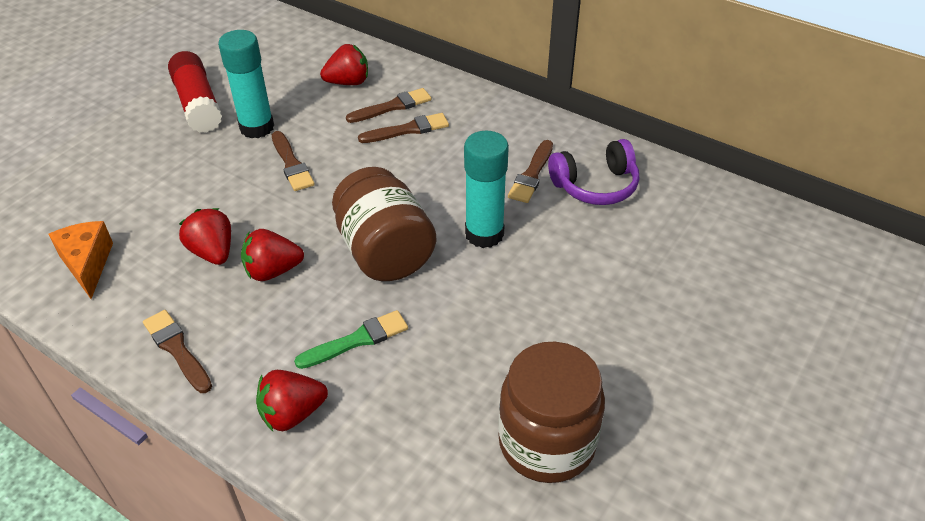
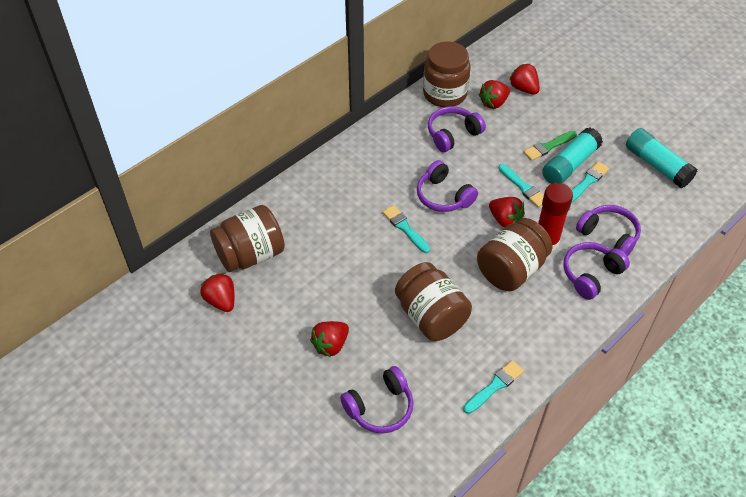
brown brush: [143,310,212,393] [272,131,315,191] [346,88,431,123] [358,113,449,143] [508,140,553,203] = 5 -> none = 0
brown jar: [332,167,436,281] [498,342,605,483] = 2 -> [210,205,285,272] [395,262,472,341] [423,42,471,107] [477,218,553,291] = 4
orange cheese: [49,221,113,299] = 1 -> none = 0
purple headphones: [548,139,639,205] = 1 -> [340,366,414,433] [417,160,478,212] [428,106,486,152] [563,242,630,300] [576,205,641,256] = 5
red strawberry: [179,208,231,265] [241,229,304,281] [256,370,328,431] [320,44,368,85] = 4 -> [200,273,234,312] [310,321,349,357] [479,80,510,109] [489,197,525,228] [509,64,540,95] = 5
turquoise brush: none = 0 -> [382,205,430,253] [463,360,524,414] [498,164,544,207] [571,161,609,203] = 4

